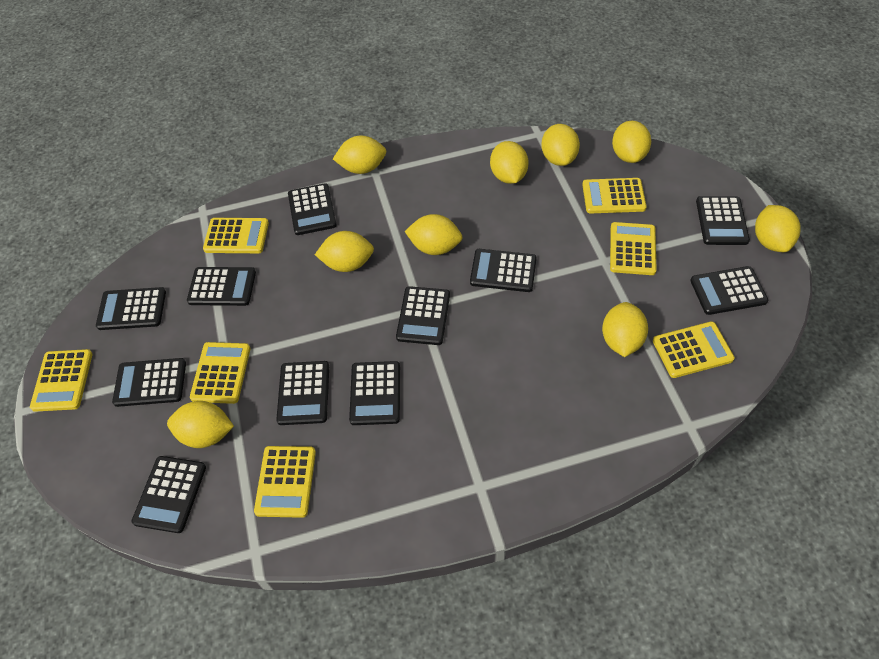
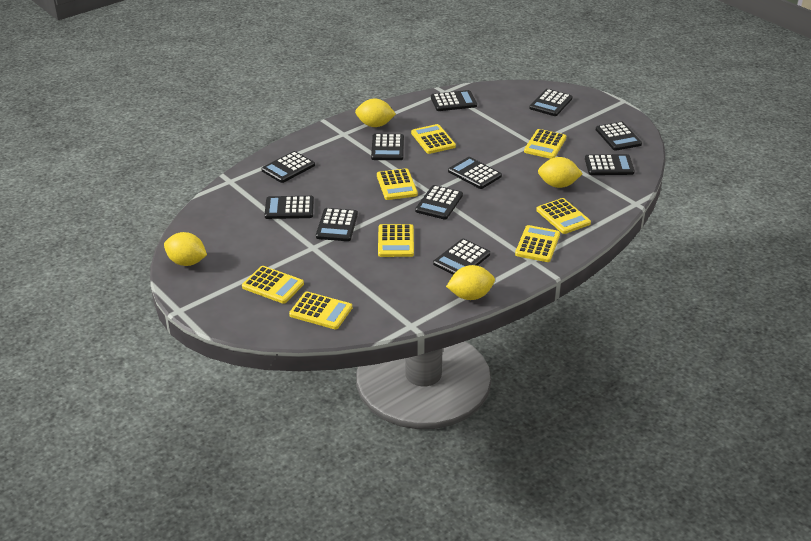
yellow calculator: [30,349,93,412] [190,342,250,404] [203,218,269,253] [254,446,316,518] [582,178,647,214] [610,222,657,275] [653,321,735,378] = 7 -> [242,266,304,304] [289,292,352,329] [377,168,418,200] [378,224,414,257] [411,124,456,154] [515,225,560,262] [524,129,566,159] [536,198,591,234] = 8
yellow lemon: [167,401,234,448] [315,231,374,272] [333,135,386,174] [405,214,462,255] [490,141,529,184] [541,124,580,166] [602,302,648,357] [612,121,651,163] [755,205,801,252] = 9 -> [164,232,207,266] [355,99,396,127] [446,265,495,300] [538,157,583,188] = 4

